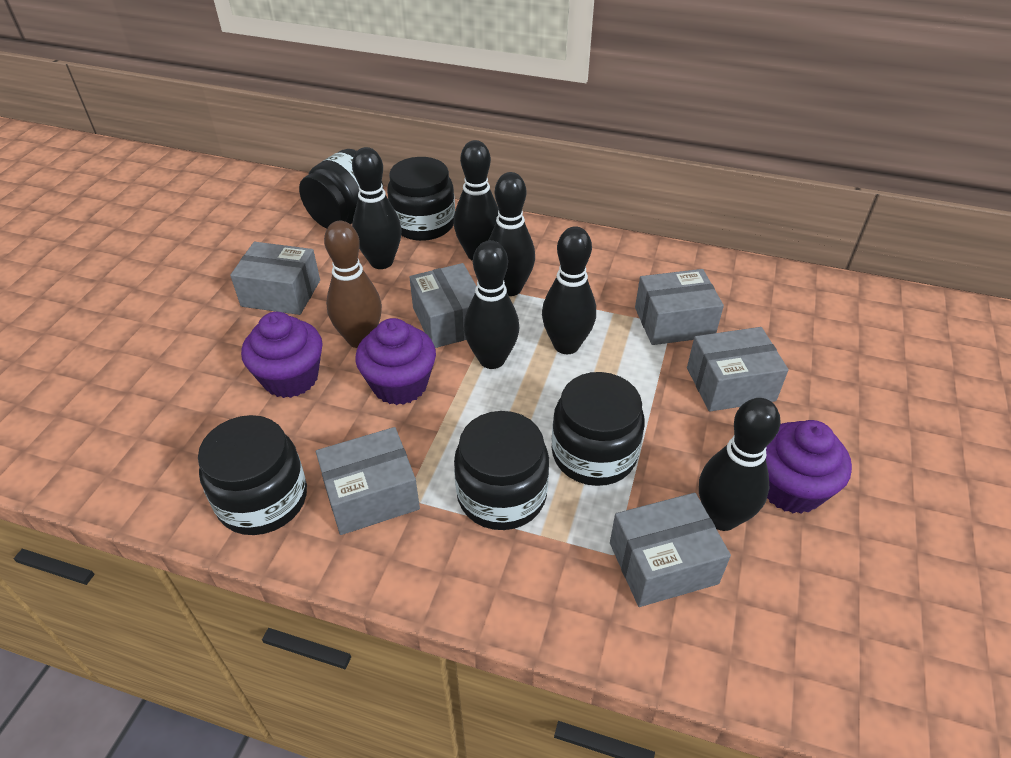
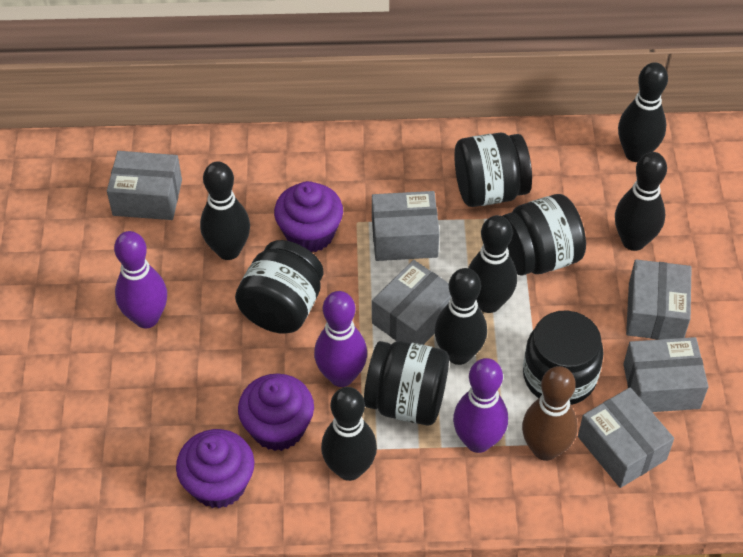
purple bowling pin: none = 0 -> [114,231,167,328] [314,291,367,387] [453,358,508,453] = 3

